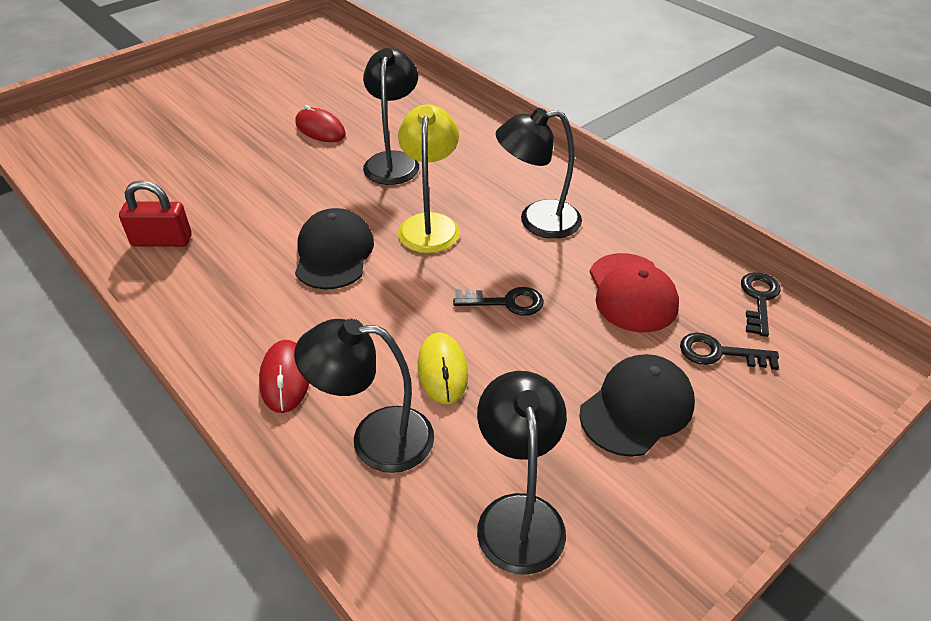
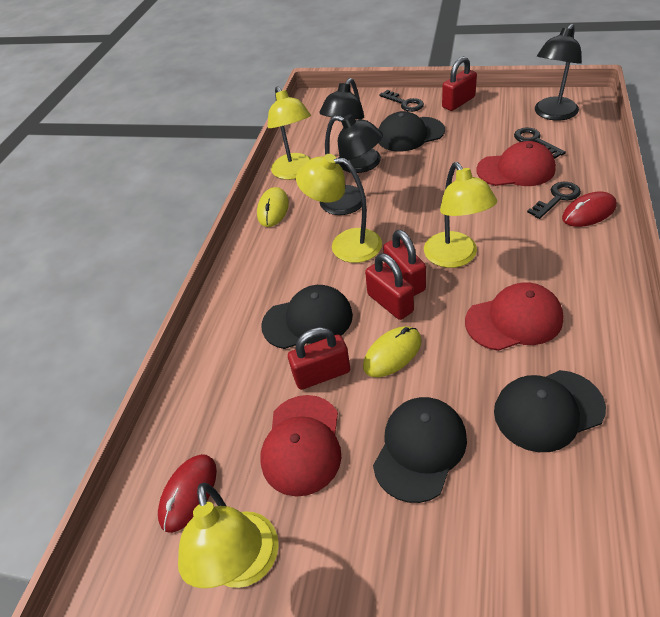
black cap: [295,208,374,290] [579,354,695,457] = 2 -> [261,285,353,349] [373,397,467,503] [378,111,445,152] [494,370,606,452] = 4
black lamp: [294,319,434,473] [363,48,419,185] [477,371,567,575] [496,108,582,239] = 4 -> [319,78,381,173] [320,114,383,215] [535,24,582,121] = 3
red cap: [590,253,679,333] = 1 -> [260,395,341,497] [465,282,564,351] [476,141,556,186] = 3
red padlock: [119,180,192,247] = 1 -> [288,327,350,390] [365,253,414,320] [383,230,426,296] [442,56,477,111] = 4
yellow lamp: [398,104,460,253] = 1 -> [178,483,279,588] [268,86,311,180] [296,154,382,263] [424,162,497,268] = 4
yellow mouse: [418,332,468,404] = 1 -> [257,187,289,227] [363,326,421,377] = 2

